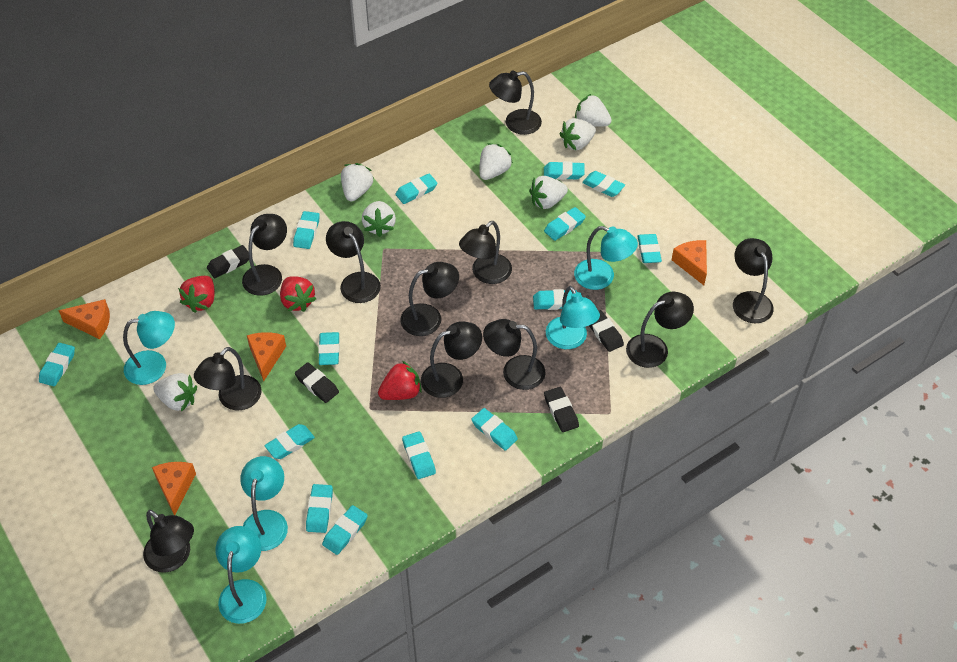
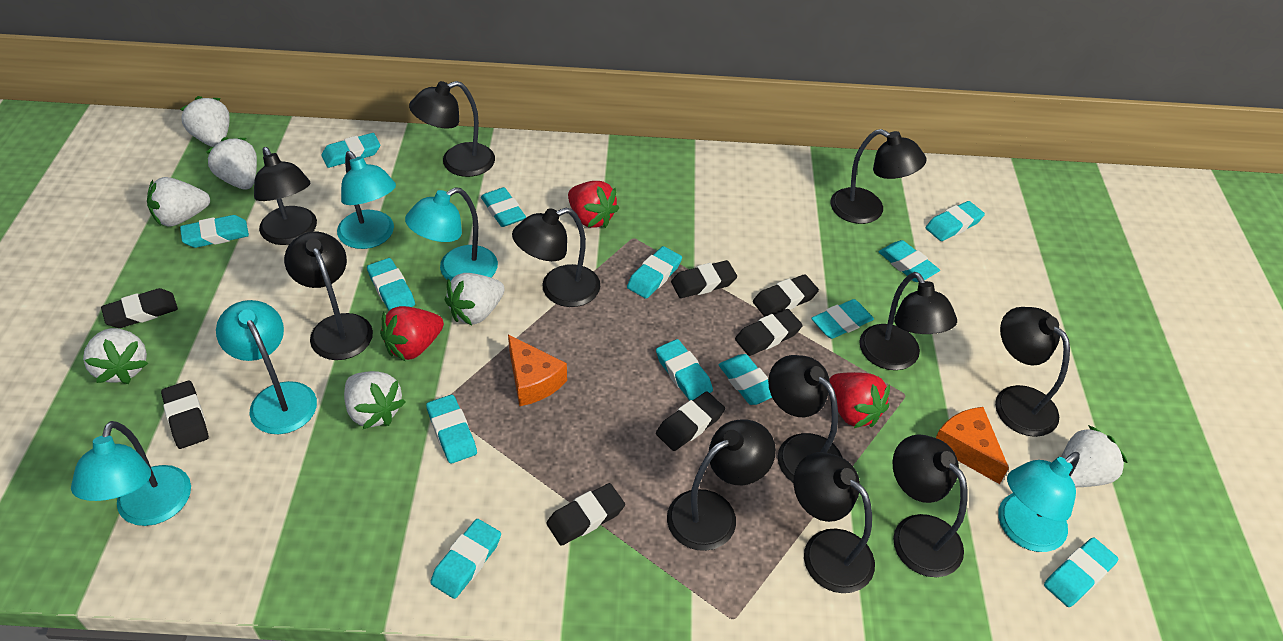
black eraser: [207,245,249,278] [295,362,339,403] [544,387,579,432] [589,310,624,352] = 4 -> [101,288,178,328] [161,380,209,449] [546,483,625,546] [656,392,725,451] [671,260,737,298] [735,309,803,356] [753,274,819,317] = 7
orange cheese: [58,299,110,339] [152,462,196,515] [247,332,286,381] [672,240,707,285] = 4 -> [508,334,567,406] [936,407,1009,484] = 2
turquoise eraser: [39,343,75,386] [265,424,315,459] [293,211,320,249] [306,484,333,533] [318,332,340,365] [322,505,368,555] [395,174,437,204] [402,431,436,479] [472,408,518,451] [533,289,577,310] [544,161,584,180] [544,207,586,241] [582,171,625,197] [637,234,662,263] = 14 -> [180,215,249,248] [321,133,380,168] [367,258,415,311] [426,395,477,464] [430,519,501,599] [481,187,526,227] [627,246,682,299] [656,339,713,401] [718,354,772,405] [811,299,874,339] [879,240,940,282] [926,201,985,241] [1044,537,1118,607] = 13

